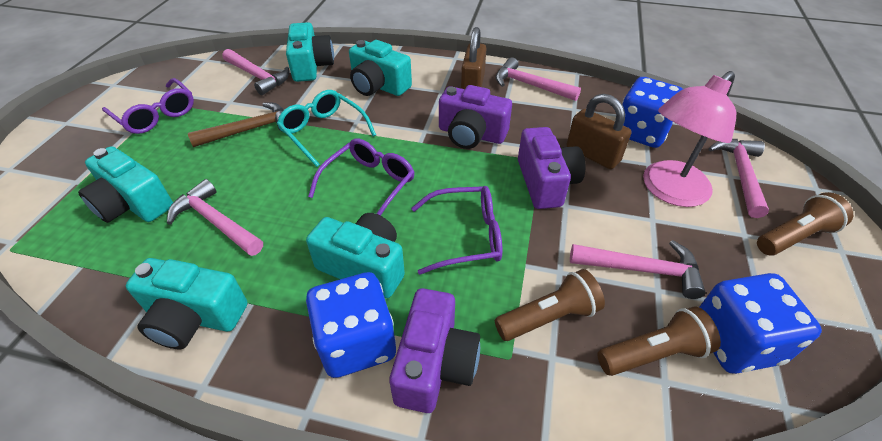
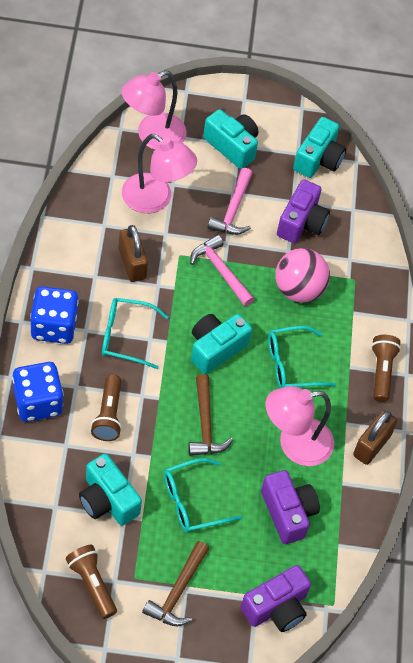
blue dice: [306,272,396,378] [622,77,683,148] [699,273,822,374] = 3 -> [12,362,64,422] [30,286,79,344] = 2
brown hammer: [188,102,284,147] = 1 -> [142,541,209,626] [188,374,233,456] = 2
pink ball: none = 0 -> [275,248,330,303] = 1
pink hammer: [167,179,263,256] [222,49,289,95] [495,58,581,101] [570,240,705,299] [708,139,769,218] = 5 -> [190,235,254,306] [208,168,253,235] = 2
pink lamp: [643,71,736,207] = 1 -> [121,71,187,150] [122,134,197,213] [266,386,334,466] = 3
purple glasses: [102,78,194,134] [308,138,415,216] [411,186,502,275] = 3 -> none = 0
turquoise camera: [78,146,173,223] [126,258,248,349] [286,22,334,82] [306,213,405,298] [349,40,412,96] = 5 -> [79,454,142,526] [191,314,252,374] [203,109,258,169] [293,117,346,178] = 4
turquoise glasses: [277,90,376,167] = 1 -> [102,298,169,369] [164,458,242,533] [268,326,336,388] = 3

